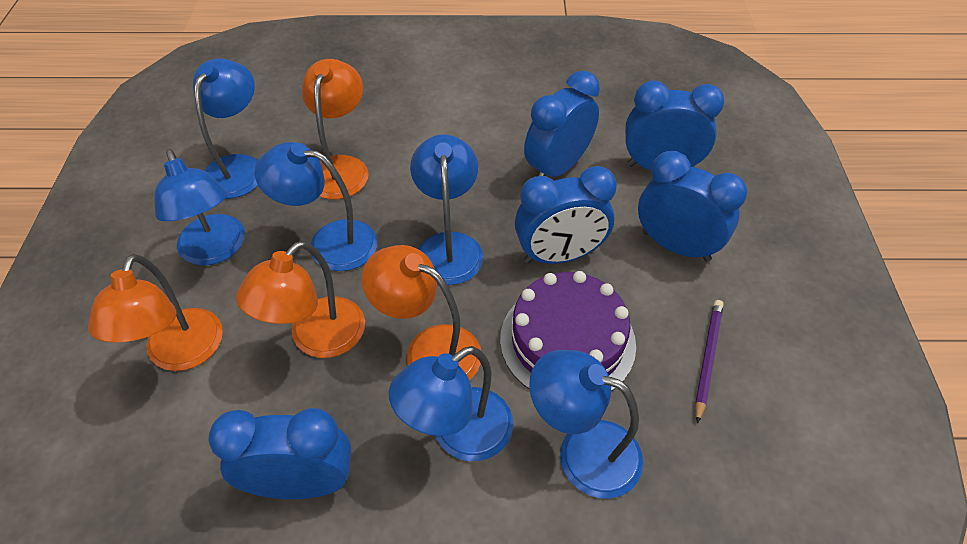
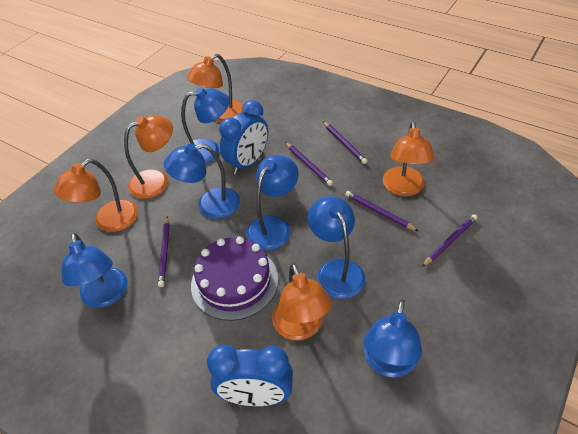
blue clock: [208,408,351,499] [515,166,617,264] [524,70,600,177] [625,81,724,170] [638,151,747,262] = 5 -> [207,345,293,406] [219,100,268,174] = 2
orange lamp: [88,254,223,371] [236,241,365,358] [302,59,369,199] [362,245,481,380] = 4 -> [53,159,138,232] [124,115,173,199] [187,54,245,122] [272,263,332,340] [383,122,435,196] = 5
purple pencil: [695,300,724,424] = 1 -> [158,216,170,287] [285,142,333,186] [323,121,367,164] [345,191,418,231] [422,214,477,267] = 5

